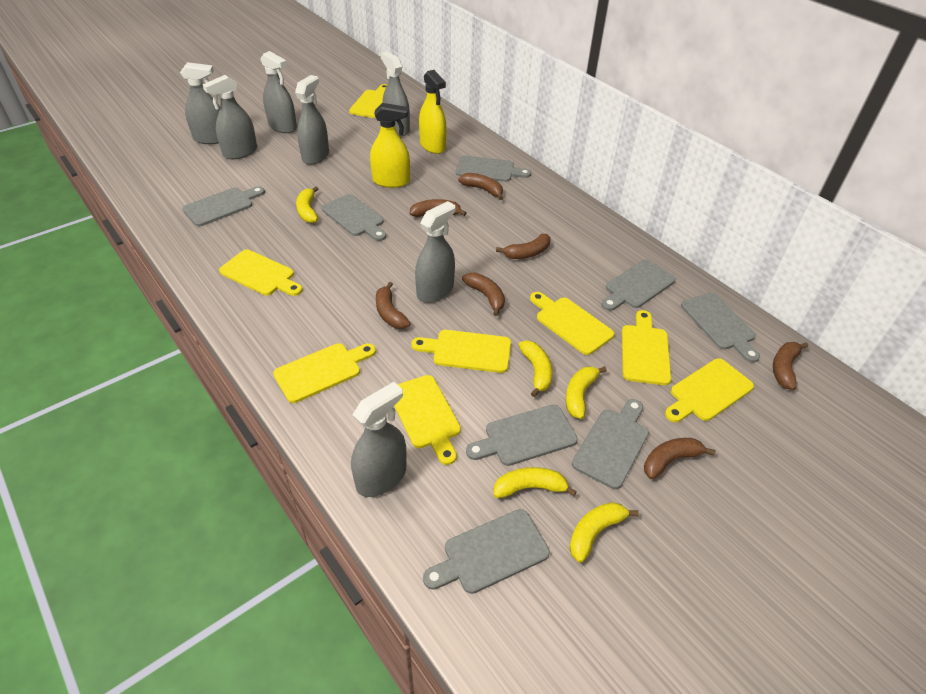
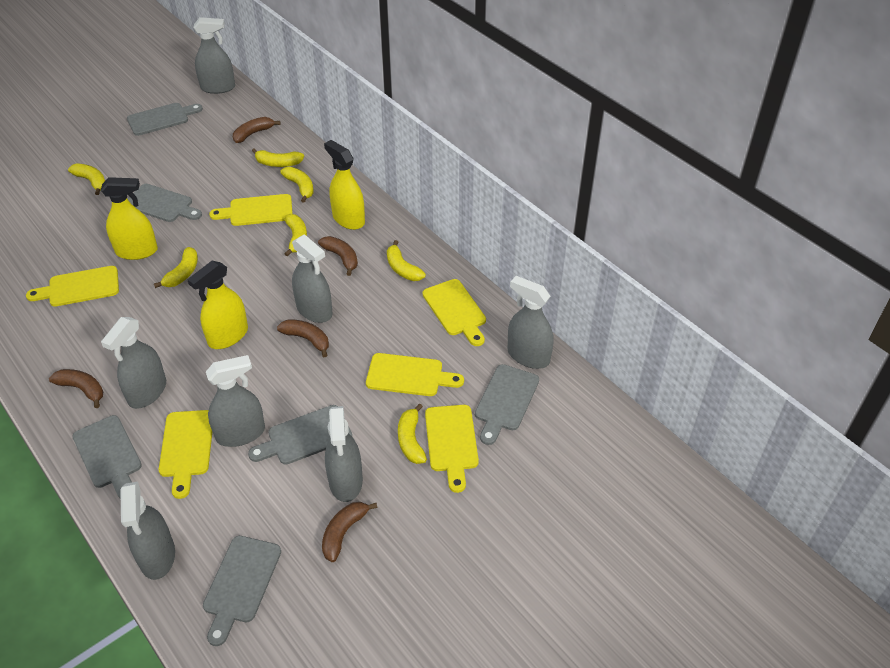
brown banana: [376,282,411,329] [410,199,467,217] [458,173,503,200] [462,273,505,316] [496,234,551,259] [644,438,716,479] [773,342,808,390] = 7 -> [49,369,103,408] [233,117,281,143] [277,319,329,357] [318,236,358,276] [322,502,377,562] = 5
grey cutting board: [182,186,265,226] [322,194,386,241] [423,509,550,594] [456,155,531,182] [466,405,578,466] [572,399,649,489] [601,260,676,311] [681,293,760,363] = 8 -> [73,415,142,499] [127,103,203,136] [128,184,202,222] [203,536,281,646] [248,405,352,465] [475,364,539,445] = 6
yellow banana: [296,186,318,223] [493,467,577,498] [519,340,553,397] [566,366,607,419] [569,502,639,563] = 5 -> [68,163,105,195] [154,247,198,288] [252,149,304,167] [280,167,314,203] [284,214,307,256] [387,240,426,281] [398,403,427,464] = 7
yellow cutting board: [219,250,302,296] [273,343,376,403] [349,84,387,118] [394,375,461,465] [411,330,511,373] [530,292,614,355] [622,310,671,385] [665,358,754,422] = 8 -> [26,266,119,307] [159,410,212,499] [209,194,293,226] [366,353,464,396] [423,279,486,346] [425,405,479,493] = 6
yellow spray bottle: [370,103,410,188] [419,70,447,154] = 2 -> [101,177,158,260] [187,261,248,349] [324,140,365,230] = 3

